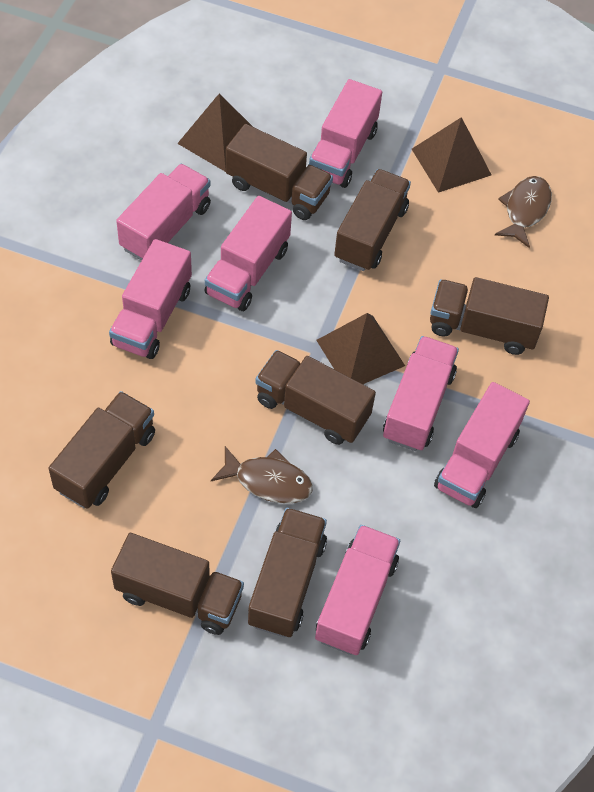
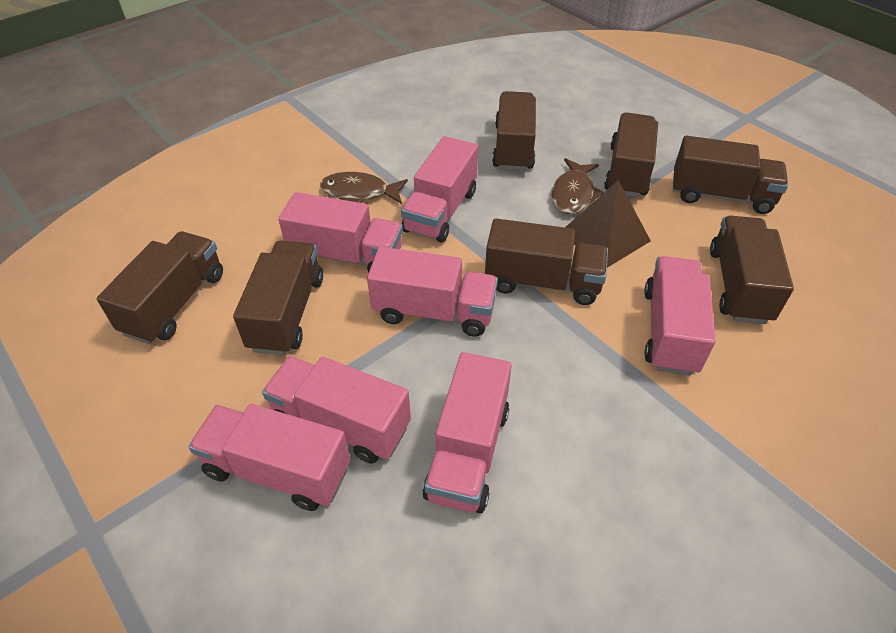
brown pyramid: [177,93,253,172] [316,313,405,384] [412,117,491,193] = 3 -> [565,180,651,268] = 1

